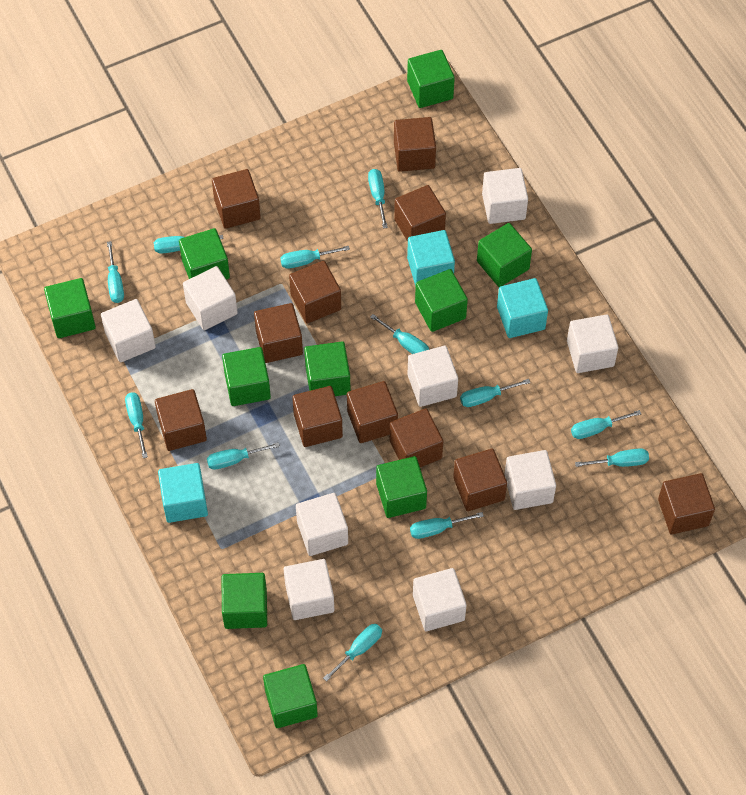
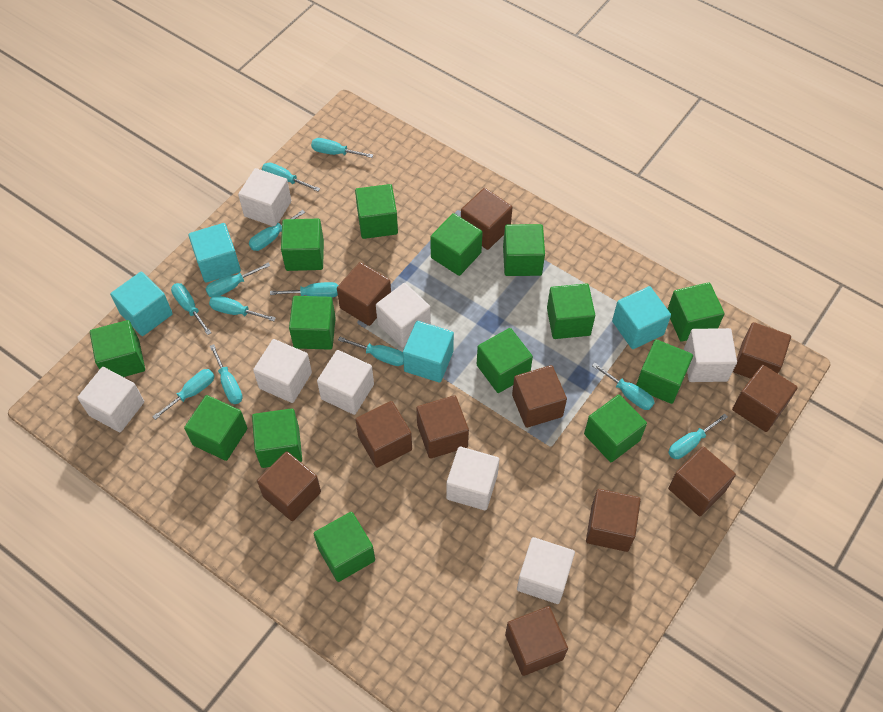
green cube: [44,278,96,338] [179,228,230,280] [222,347,271,406] [222,573,267,629] [263,664,318,728] [304,342,350,396] [376,456,427,518] [407,50,455,108] [415,269,468,332] [477,223,532,287] = 10 -> [90,320,145,377] [184,395,247,461] [252,408,302,468] [281,219,324,271] [289,296,336,350] [314,512,375,582] [355,184,398,239] [430,213,483,276] [477,328,533,393] [503,224,545,276] [547,283,595,339] [584,395,647,462] [636,340,693,404] [668,282,724,342] = 14
turquoise cube: [158,463,208,523] [407,230,455,287] [497,278,548,338] = 3 -> [110,272,173,336] [188,223,241,283] [403,321,454,382] [612,286,671,349] = 4
white cube: [101,299,156,363] [183,266,238,330] [284,559,334,620] [296,493,348,556] [408,346,458,407] [413,568,467,631] [482,168,528,224] [504,450,556,510] [567,314,618,373] = 9 -> [77,367,144,432] [238,168,291,226] [253,339,312,403] [317,350,374,415] [376,283,431,348] [446,447,499,510] [517,537,575,604] [684,328,737,382] = 8

